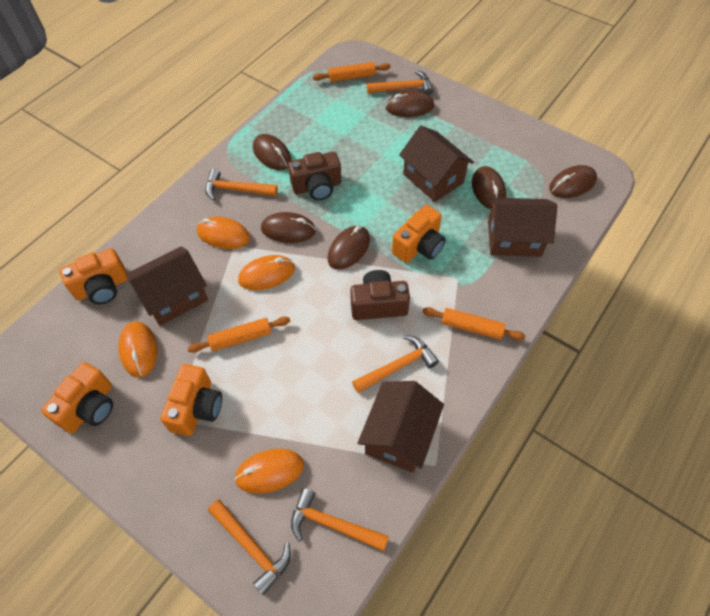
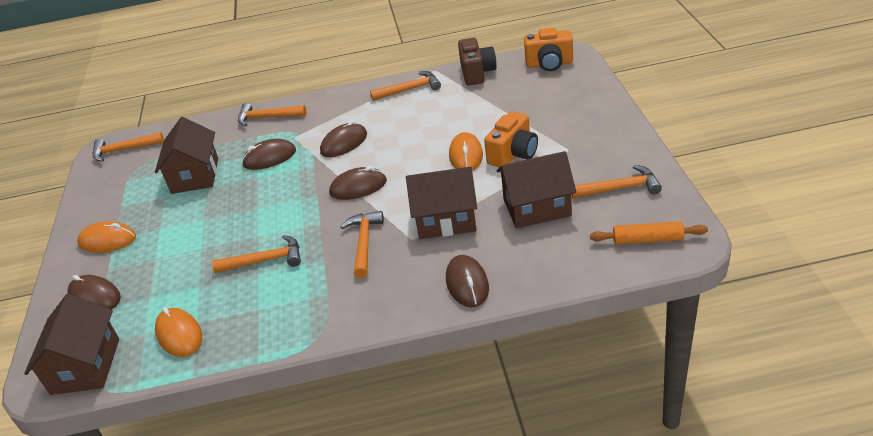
brown camera: [288,152,341,200] [350,270,410,320] = 2 -> [458,38,497,85] = 1
brown mouse: [253,134,291,170] [261,212,316,243] [328,226,370,269] [386,91,434,117] [472,166,506,209] [549,165,597,198] = 6 -> [67,275,121,310] [242,139,296,170] [320,120,367,157] [329,166,387,200] [446,255,489,307] = 5
orange camera: [41,362,113,433] [60,248,128,304] [160,364,222,436] [392,205,446,263] = 4 -> [484,111,538,167] [524,28,573,71] = 2
orange hammer: [205,169,278,201] [208,500,291,595] [291,488,389,551] [352,335,439,393] [367,70,433,95] = 5 -> [93,132,164,162] [212,235,301,273] [238,103,306,126] [341,211,384,278] [370,71,441,101] [571,165,662,198] = 6
orange mouse: [118,322,157,377] [197,217,250,249] [234,449,304,494] [238,255,295,290] = 4 -> [77,221,136,253] [155,307,202,357] [449,132,483,171] = 3
orange rolling pin: [187,316,290,353] [313,62,391,82] [422,307,526,340] = 3 -> [590,222,708,245] = 1

